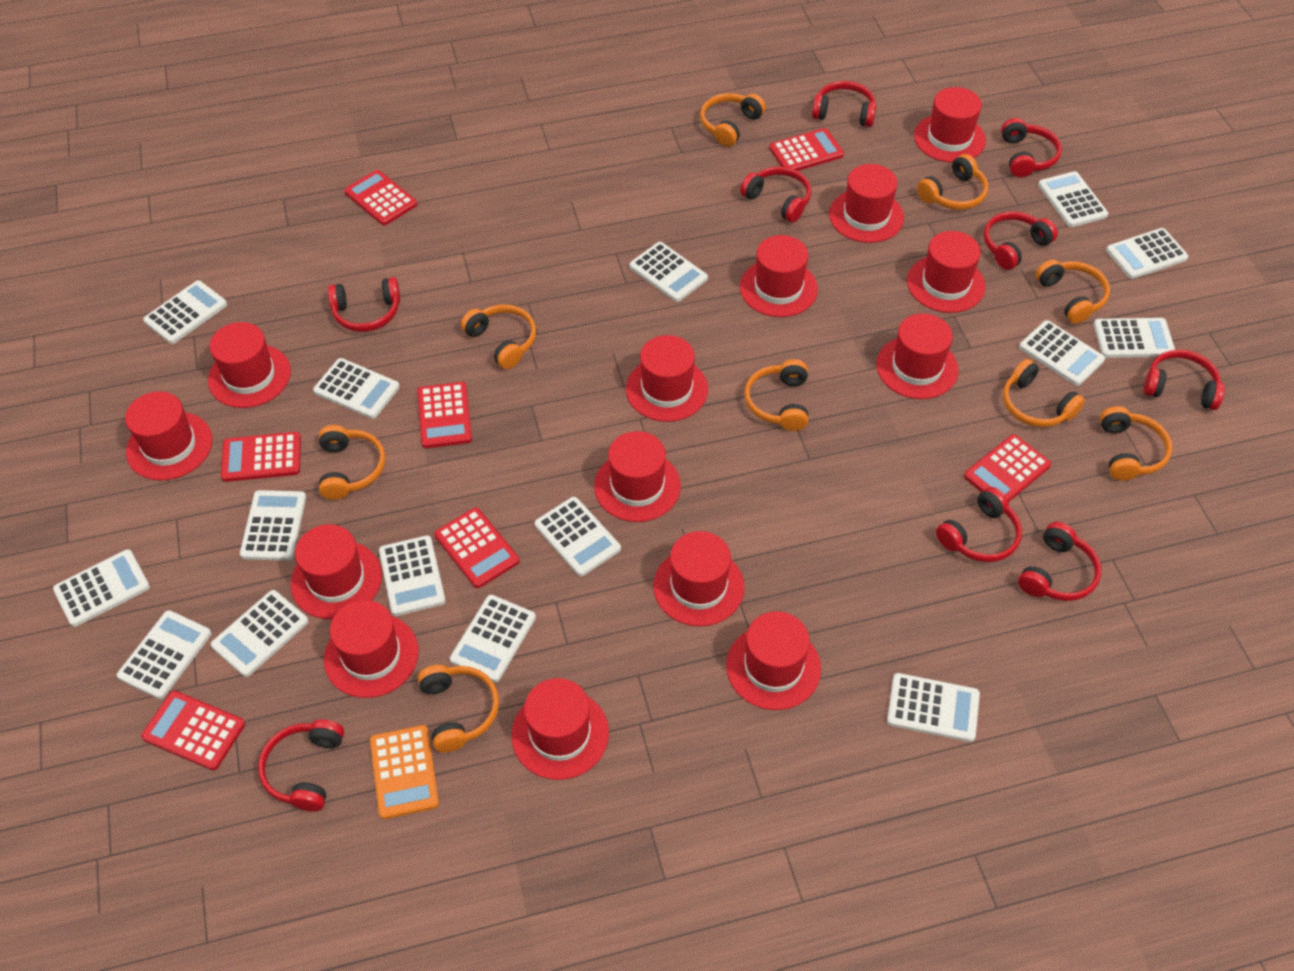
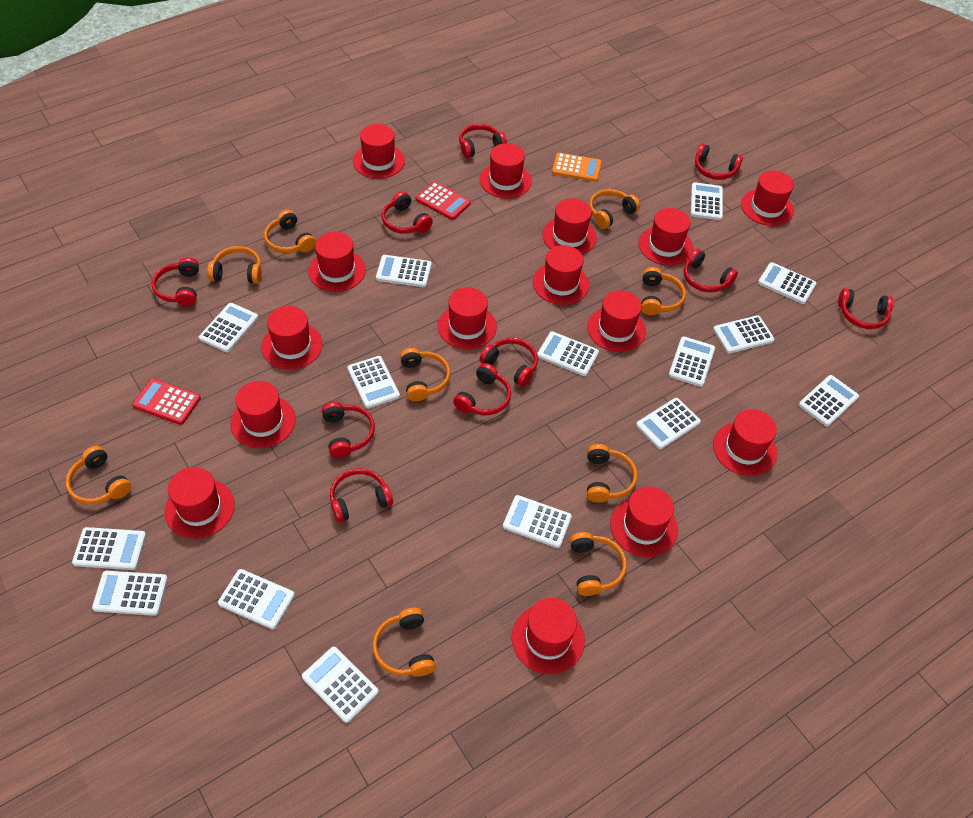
red calculator: [141,691,245,770] [221,432,301,482] [344,170,417,225] [417,382,472,448] [434,508,519,588] [769,128,844,171] [964,434,1051,502] = 7 -> [132,378,201,425] [416,182,471,220] = 2
red hat: [125,392,212,480] [208,322,291,408] [290,524,382,619] [324,600,419,698] [511,678,609,780] [594,431,681,522] [626,335,708,422] [653,531,745,626] [726,611,821,710] [740,235,818,317] [829,164,904,243] [876,313,958,399] [907,231,985,313] [914,87,986,163] = 14 -> [164,467,235,539] [230,381,296,448] [261,306,323,370] [308,232,366,292] [353,124,405,179] [438,287,497,350] [480,143,532,198] [512,598,585,674] [533,245,589,305] [542,198,597,254] [587,290,646,352] [610,486,678,557] [638,208,693,266] [713,409,777,476] [741,170,794,226] = 15
red headphones: [258,719,344,811] [328,277,400,332] [740,167,811,222] [812,81,876,127] [936,487,1022,562] [984,212,1058,270] [1001,118,1062,177] [1018,522,1101,601] [1144,350,1225,410] = 9 -> [152,257,199,307] [322,402,375,458] [330,468,393,523] [381,191,433,234] [453,363,511,415] [459,124,507,158] [480,338,538,387] [684,249,738,293] [695,144,743,180] [838,288,894,329] = 10

